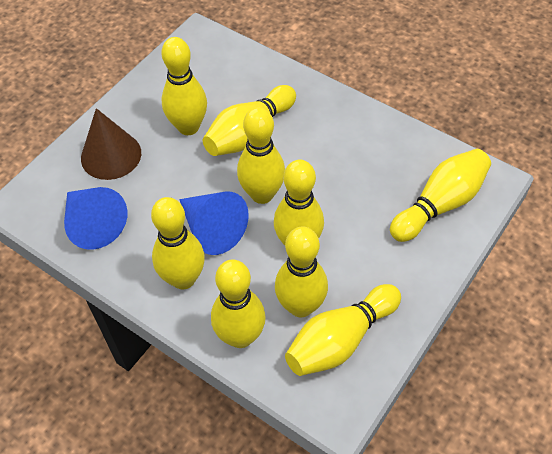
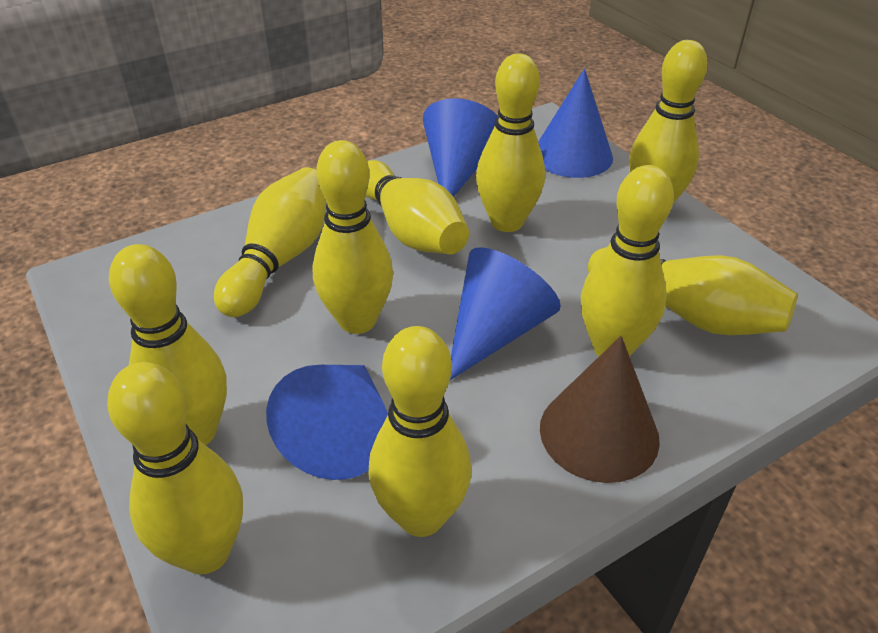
blue cone: [64,187,128,250] [179,191,249,255] = 2 -> [266,365,388,480] [423,98,498,197] [450,247,561,380] [538,68,613,178] = 4
yellow bowling pin: [151,197,205,289] [162,37,207,135] [203,85,296,156] [211,259,266,348] [237,107,285,204] [274,159,324,245] [275,227,328,317] [285,284,401,376] [390,149,491,242] = 9 -> [107,362,243,574] [109,244,227,445] [214,167,326,317] [312,140,393,334] [366,160,469,254] [368,326,471,537] [476,53,545,232] [580,165,674,357] [588,247,798,335] [629,40,708,204] = 10

